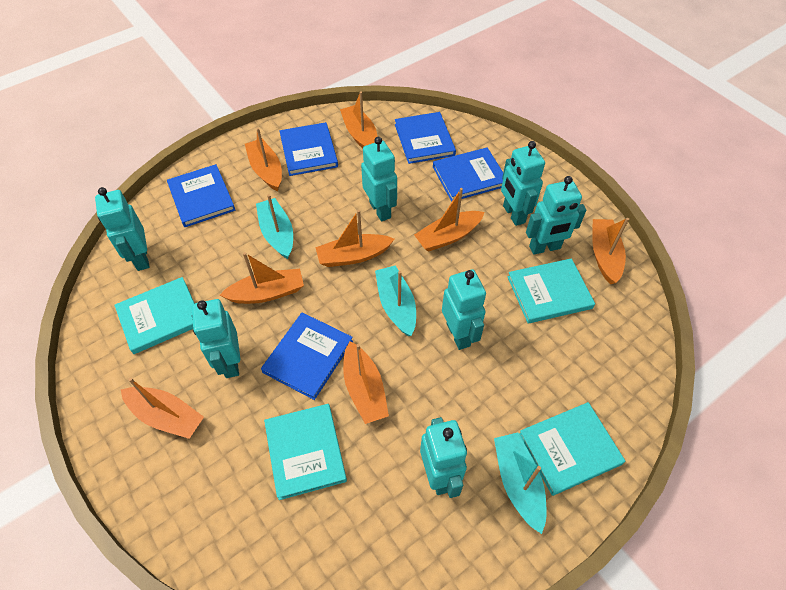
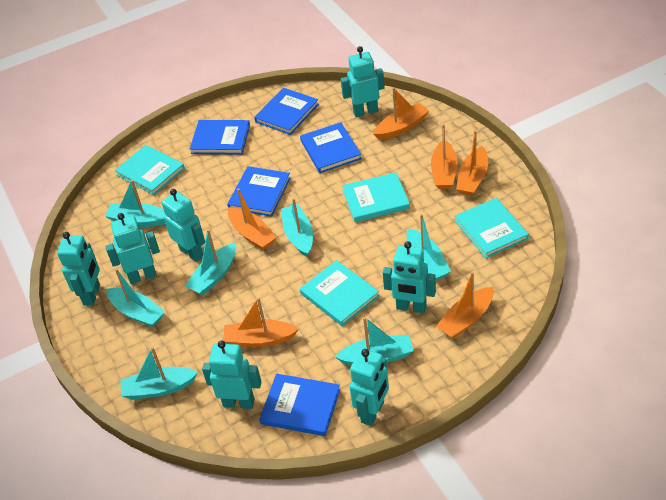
orange boat: [121,378,204,439] [220,252,304,304] [245,128,282,191] [315,210,394,267] [340,91,377,149] [343,341,389,424] [414,188,485,252] [592,218,629,284] = 8 -> [223,297,299,347] [228,188,277,250] [373,87,429,140] [431,124,457,189] [436,272,494,339] [456,130,488,196] = 6
turquoise boat: [256,194,293,259] [375,265,416,336] [494,432,546,534] = 3 -> [105,180,165,227] [106,268,165,327] [120,347,198,399] [185,229,236,295] [281,198,313,257] [335,317,414,366] [406,214,451,280] = 7

